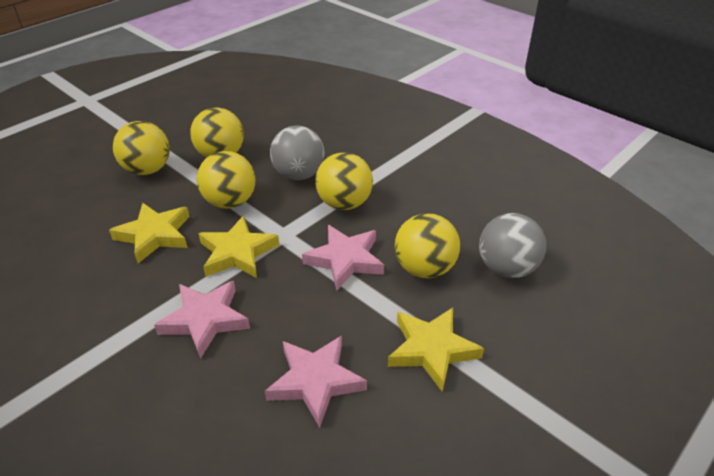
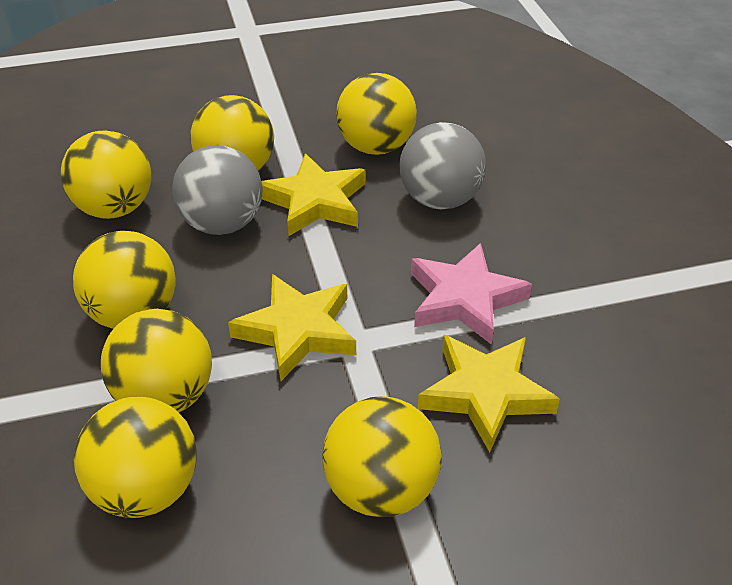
pink star: [154,281,250,358] [265,335,367,428] [302,225,384,290] = 3 -> [411,243,532,345] = 1
yellow ball: [113,121,170,175] [190,107,244,158] [197,151,256,209] [315,152,373,210] [395,213,460,278] = 5 -> [61,130,151,219] [73,231,176,329] [74,397,197,518] [101,309,212,412] [190,95,274,171] [322,396,442,517] [336,73,417,155] = 7

